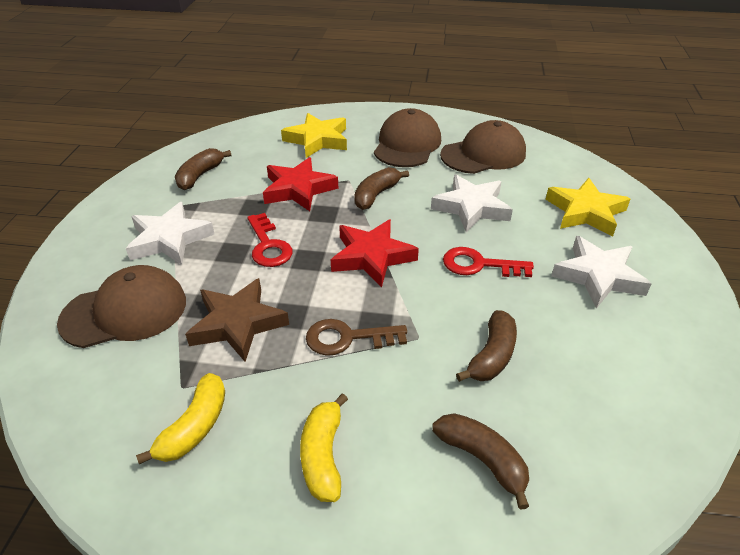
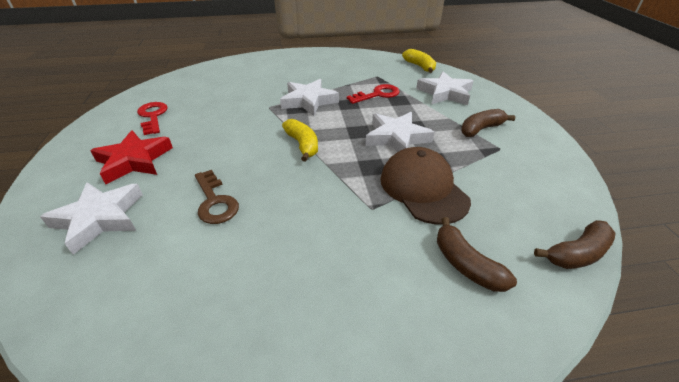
brown banana: [175,148,231,190] [354,167,409,210] [432,413,529,510] [456,310,517,382] = 4 -> [437,217,517,292] [461,109,515,137] [534,220,615,269] = 3
brown cap: [57,265,186,348] [374,108,441,167] [440,120,526,174] = 3 -> [380,147,471,224] = 1
brown star: [185,278,289,362] = 1 -> none = 0
red star: [263,157,338,211] [331,219,419,288] = 2 -> [90,130,173,184] = 1
white star: [126,202,214,265] [431,175,513,232] [551,236,651,309] = 3 -> [40,182,143,255] [280,79,339,116] [366,112,435,152] [416,72,473,105] = 4
yellow star: [281,113,347,158] [545,178,630,236] = 2 -> none = 0

